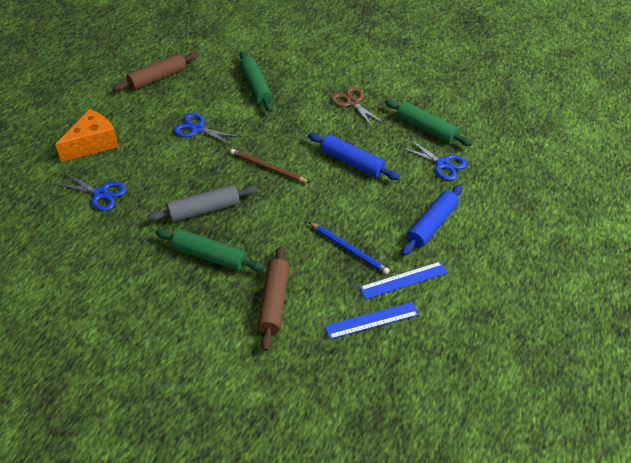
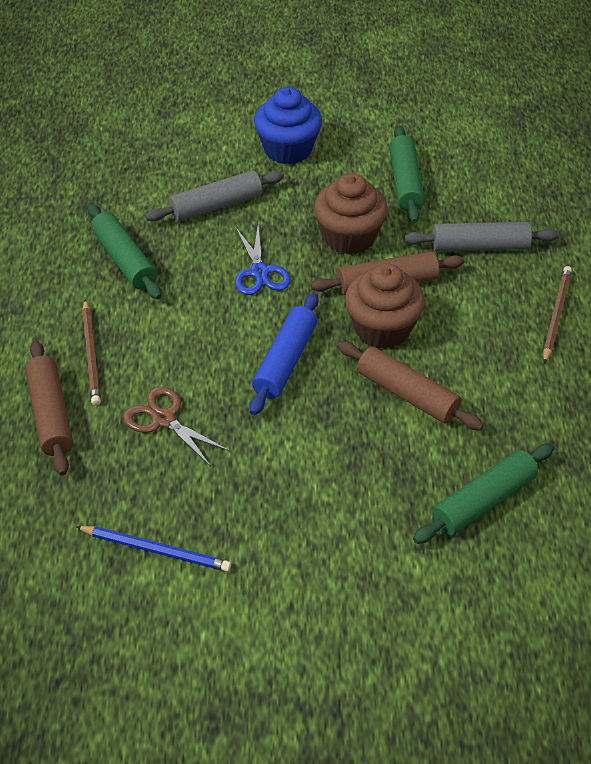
blue cupcake: none = 0 -> [254,87,322,164] = 1
blue rolling pin: [308,133,400,180] [402,184,463,256] = 2 -> [249,293,318,415] = 1
blue ruler: [325,302,419,339] [359,261,448,299] = 2 -> none = 0
blue scissors: [55,173,127,211] [174,113,240,146] [400,139,467,180] = 3 -> [235,226,291,295] = 1
brown cupcake: none = 0 -> [314,173,388,254] [345,263,425,349] = 2
brown pencil: [230,149,310,183] = 1 -> [82,299,101,405] [543,266,572,364] = 2
brown rolling pin: [113,52,199,91] [258,246,289,351] = 2 -> [25,341,73,476] [310,252,465,295] [338,341,484,430] = 3
grey rolling pin: [147,185,257,222] = 1 -> [145,170,284,222] [405,222,559,252] = 2
orange cheese: [55,109,119,162] = 1 -> none = 0

